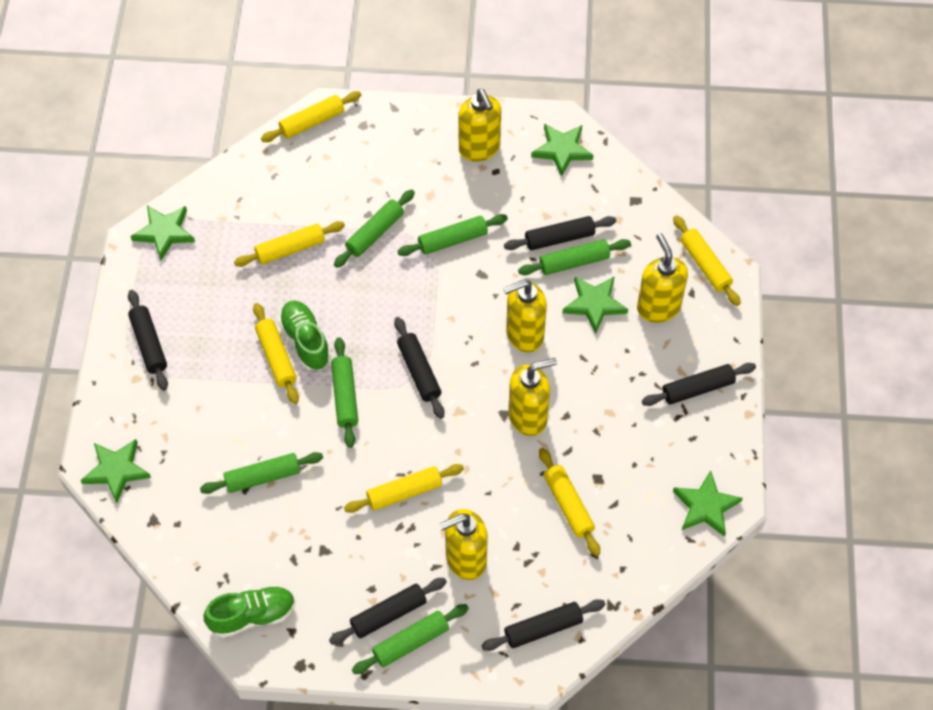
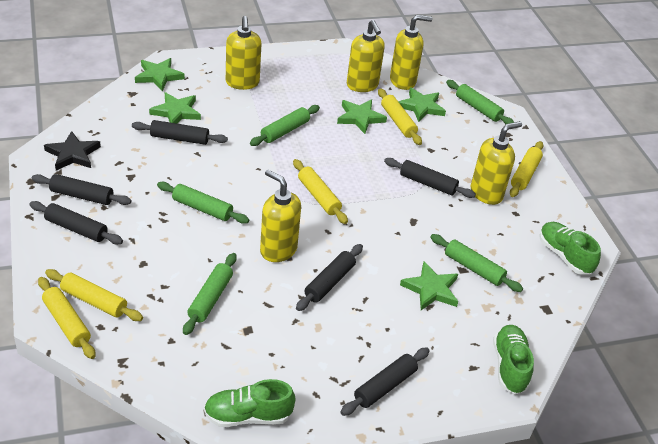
black star: none = 0 -> [44,131,101,171] = 1
green rolling pin: [200,452,323,494] [331,337,358,448] [334,189,415,268] [352,604,469,674] [397,214,508,256] [518,239,631,275] = 6 -> [157,182,249,224] [183,253,237,335] [250,105,320,146] [430,234,523,292] [446,80,514,124] = 5
green shoe: [204,585,295,638] [278,300,331,370] = 2 -> [204,379,296,427] [493,325,534,394] [539,222,601,275] = 3
yellow rolling pin: [234,221,345,267] [253,303,299,404] [261,91,361,142] [344,464,464,513] [539,448,600,556] [673,215,741,306] = 6 -> [38,277,96,359] [45,269,143,321] [293,159,348,224] [378,88,422,145] [510,141,543,197] = 5

